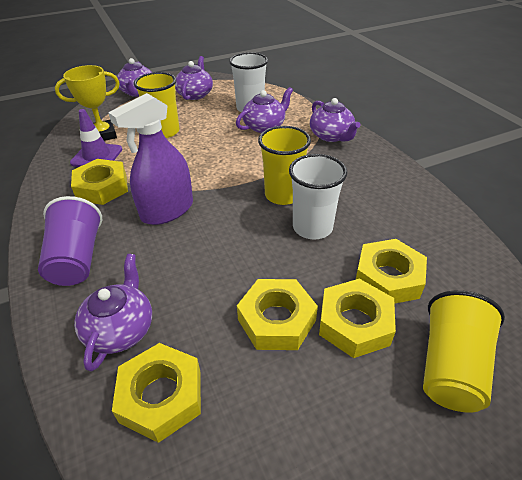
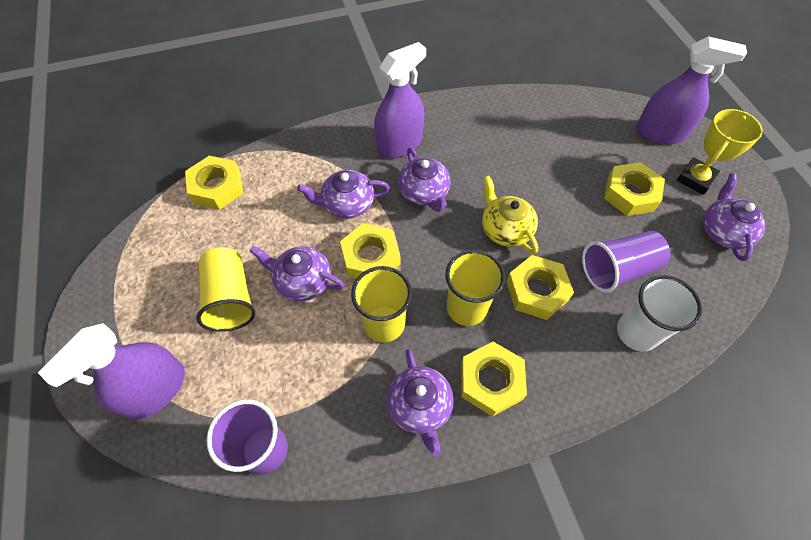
purple cup: [38,196,102,286] = 1 -> [206,399,288,475] [582,231,670,293] = 2
purple spray bottle: [108,93,193,225] = 1 -> [38,323,185,420] [374,42,426,158] [636,36,747,144] = 3
purple traffic cone: [70,109,123,167] = 1 -> none = 0
white cup: [229,52,268,112] [289,154,347,239] = 2 -> [617,275,702,352] = 1
yellow teapot: none = 0 -> [482,175,538,254] = 1

